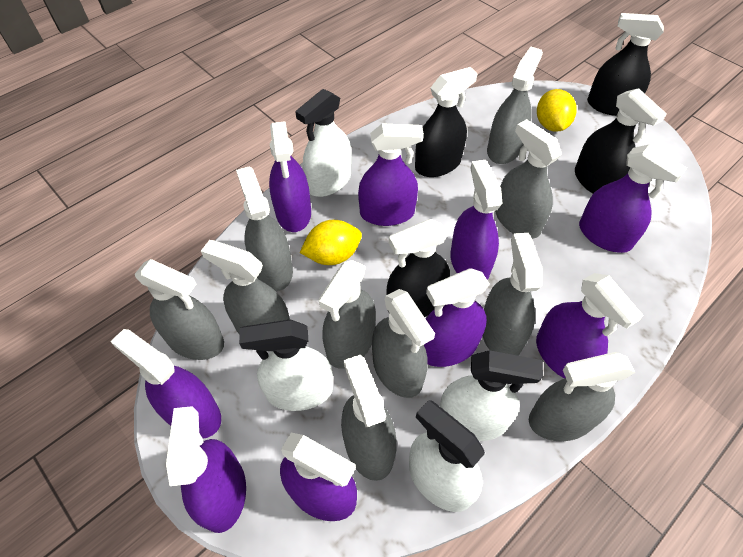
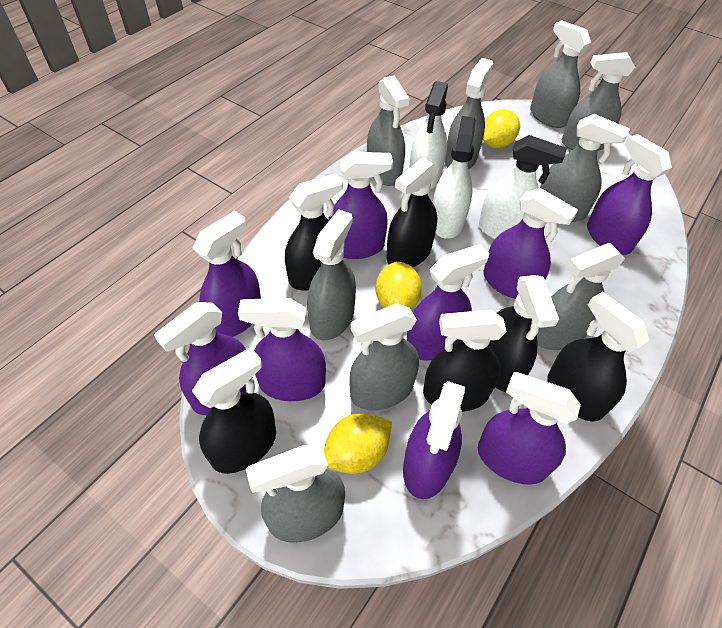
black spray bottle: [386,219,450,317] [415,67,478,177] [575,88,667,193] [587,13,664,116] = 4 -> [192,347,276,474] [285,173,343,291] [387,158,439,267] [423,310,507,412] [489,275,559,392] [548,291,649,422] = 6
grey spray bottle: [135,259,224,360] [201,240,290,334] [236,166,293,291] [318,260,376,368] [341,355,397,481] [372,289,435,398] [483,233,543,356] [487,47,543,164] [495,119,562,239] [529,352,635,441] = 10 -> [246,445,345,543] [307,209,356,340] [349,304,419,410] [367,75,409,186] [445,58,493,169] [530,20,591,128] [537,243,625,350] [540,114,630,222] [562,52,635,151] = 9
white spray bottle: [239,319,333,411] [295,89,351,197] [409,400,485,512] [440,350,543,441] = 4 -> [409,81,448,189] [433,116,476,239] [479,135,567,239] = 3
yellow lemon: [300,220,362,265] [537,89,577,132] = 2 -> [324,413,392,474] [375,262,422,310] [483,110,520,148] = 3

